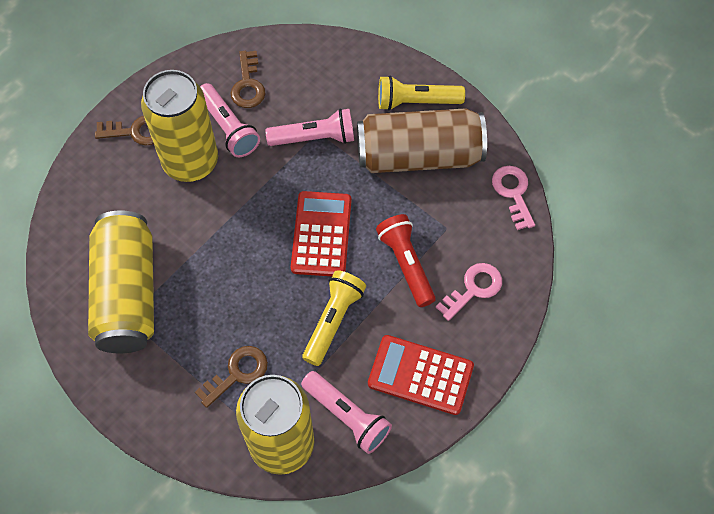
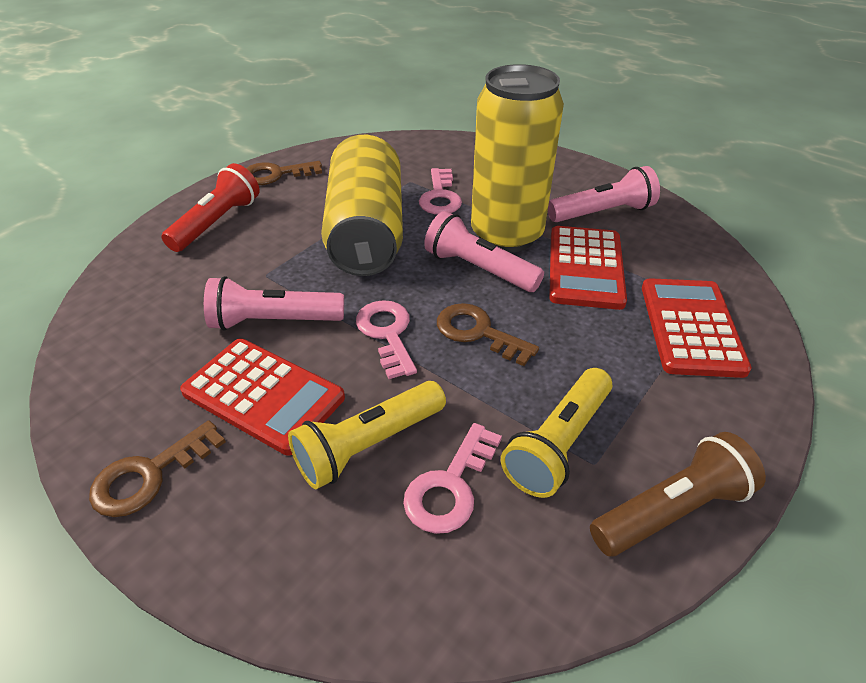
brown can: [357,108,487,173] = 1 -> none = 0
brown flashlight: none = 0 -> [590,432,766,556] = 1
pink key: [436,263,502,321] [492,166,535,230] = 2 -> [356,300,417,379] [403,423,502,534] [419,168,462,215] = 3
red calculator: [291,191,351,276] [368,335,474,415] = 2 -> [180,339,345,455] [549,226,627,310] [642,278,752,378] = 3
yellow can: [88,210,154,353] [141,70,218,182] [236,375,314,475] = 3 -> [321,135,403,276] [471,64,564,252] = 2

